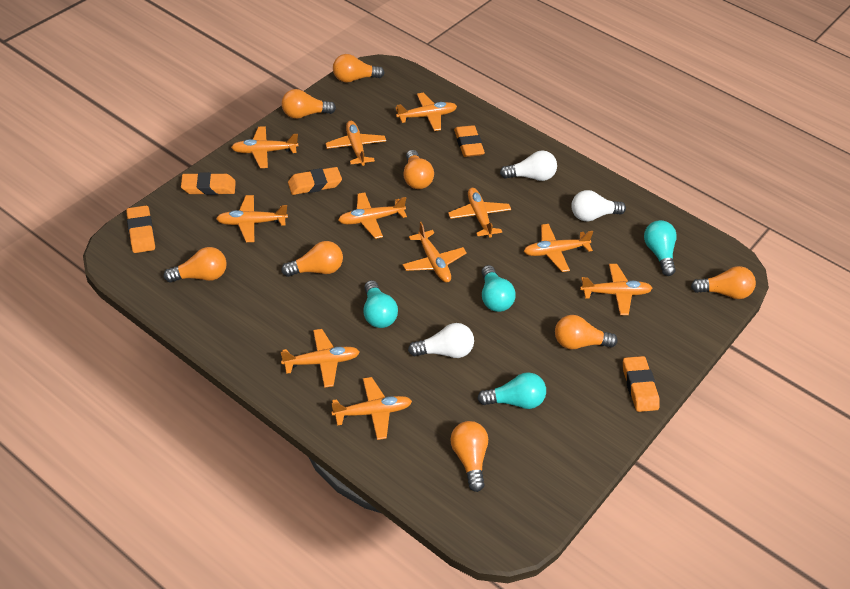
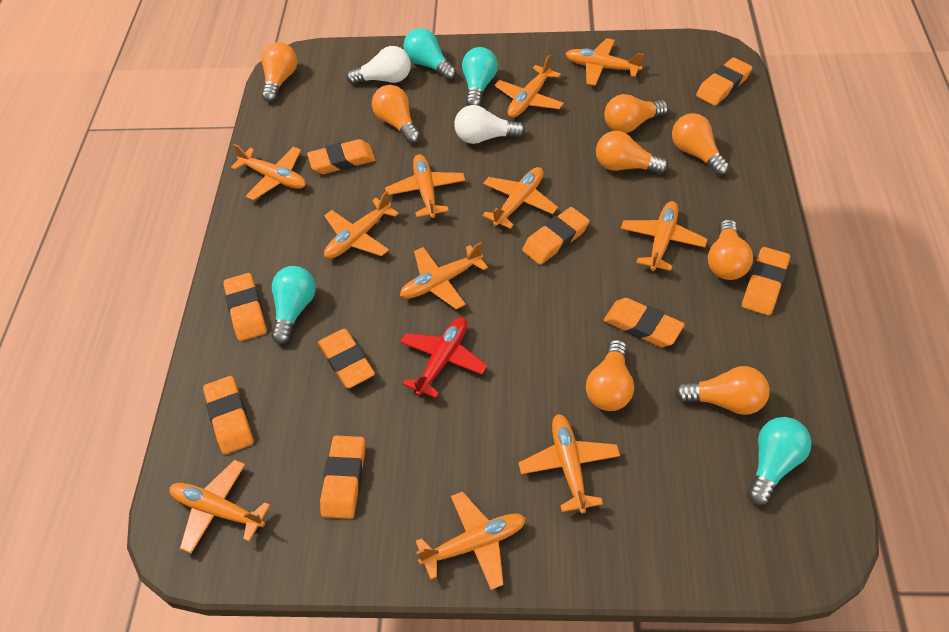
orange eraser: [126,206,155,253] [181,172,236,195] [288,167,342,195] [454,125,485,157] [623,356,659,412] = 5 -> [203,376,254,454] [223,273,267,341] [307,139,375,174] [318,329,375,388] [320,435,365,519] [522,207,590,265] [604,298,685,347] [696,57,752,106] [742,247,790,315] = 9
red plane: none = 0 -> [400,317,487,398] = 1
white light bulb: [408,323,474,358] [500,150,557,181] [571,190,626,221] = 3 -> [346,46,411,85] [454,105,525,144] = 2

